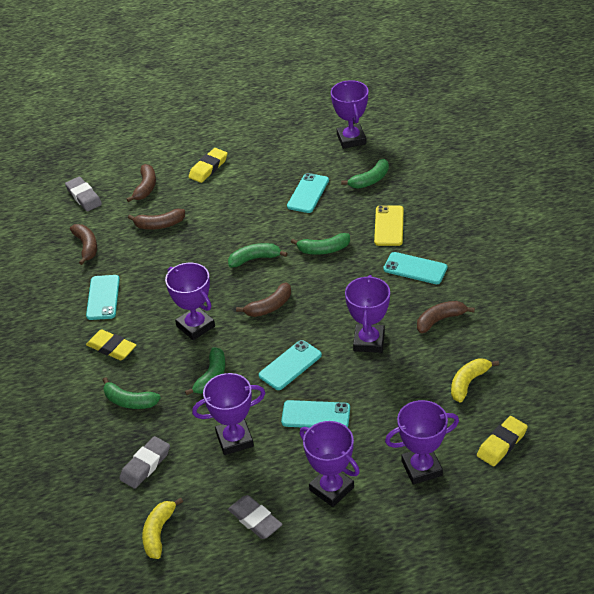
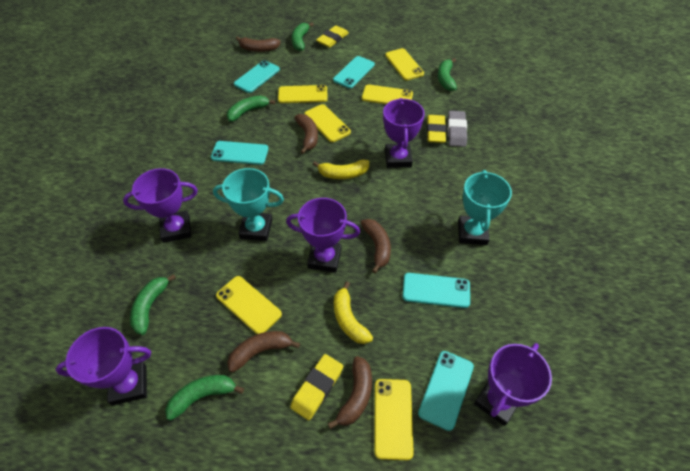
grey eraser: [65,177,102,211] [119,436,170,489] [228,495,282,539] = 3 -> [448,111,467,147] = 1
purple trophy: [165,263,215,340] [192,373,265,455] [300,421,360,507] [331,80,368,149] [345,275,390,353] [385,400,459,485] = 6 -> [55,327,151,406] [123,168,198,243] [286,198,360,273] [383,98,425,168] [474,343,552,426] = 5
turquoise trophy: none = 0 -> [213,168,284,241] [458,170,512,245] = 2
yellow phone: [374,205,404,246] = 1 -> [216,276,282,334] [278,85,328,103] [305,104,351,142] [362,84,413,104] [374,379,414,460] [385,48,424,80] = 6

